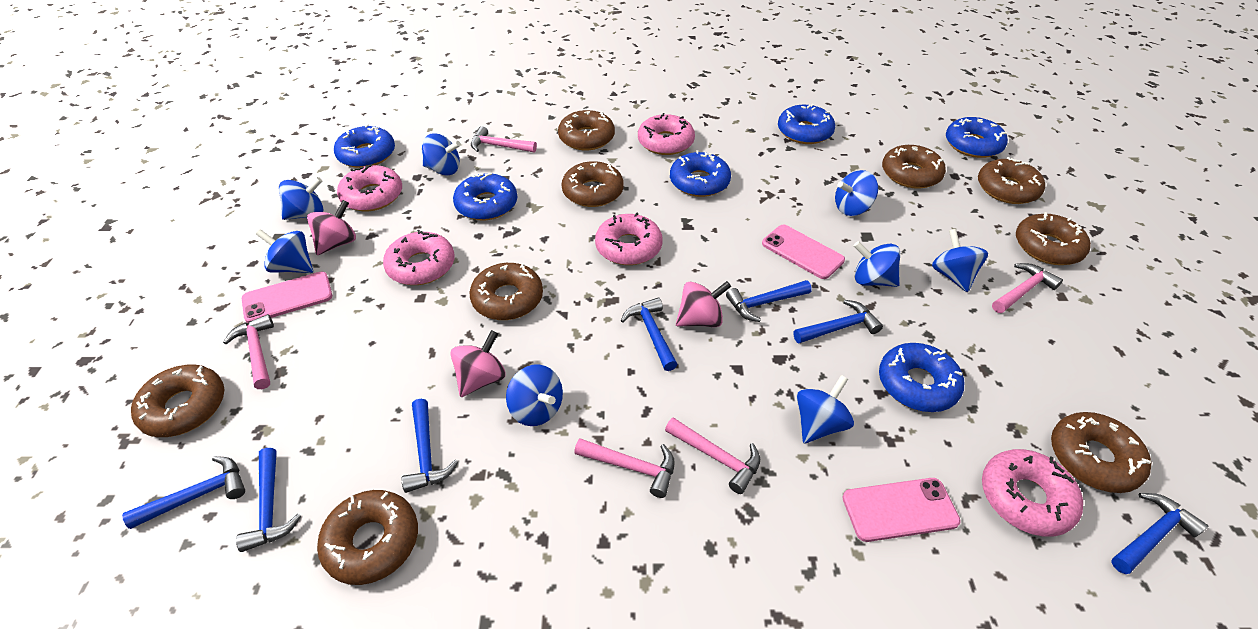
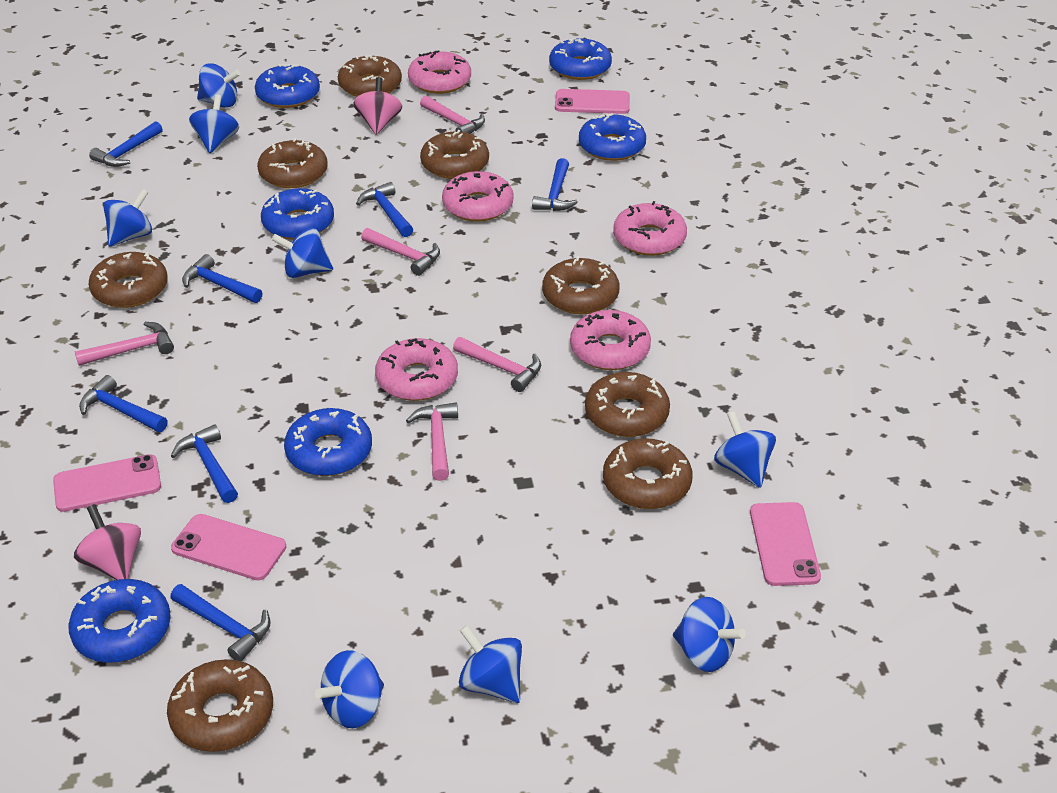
brown donut: [131,364,224,437] [317,490,418,585] [470,263,543,320] [558,110,615,150] [562,161,624,207] [882,145,946,189] [978,157,1045,204] [1016,212,1091,265] [1051,412,1151,493] = 9 -> [89,252,168,308] [167,659,273,752] [257,138,328,188] [338,55,402,97] [420,130,489,179] [542,256,619,315] [585,372,670,437] [603,438,692,509] = 8
pink phone: [242,272,332,323] [762,225,845,279] [842,478,961,542] = 3 -> [53,454,161,512] [171,514,286,580] [555,89,630,114] [750,502,821,586] = 4
pink spinning top: [307,200,356,255] [450,330,506,397] [676,281,731,327] = 3 -> [74,504,141,580] [353,77,402,135] = 2

